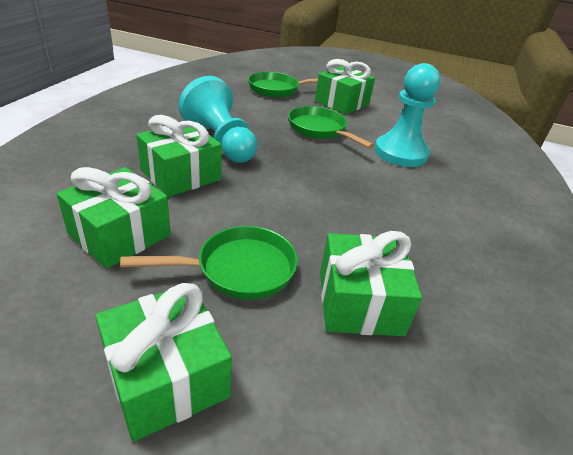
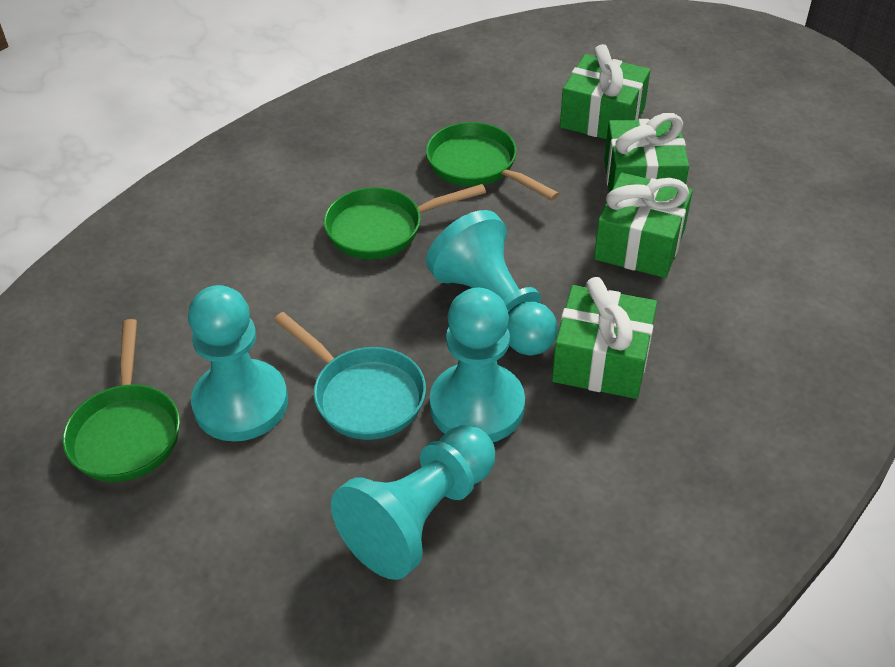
green gift: [57,167,171,269] [95,283,232,442] [136,115,222,197] [315,59,375,114] [320,231,422,336] = 5 -> [552,277,657,399] [560,44,650,139] [594,172,693,278] [604,113,689,192] = 4
turquoise pan: none = 0 -> [274,312,426,440] = 1
turquoise pawn: [179,76,257,163] [374,63,440,167] = 2 -> [188,285,288,441] [331,425,495,580] [426,210,558,356] [430,288,525,442] = 4

